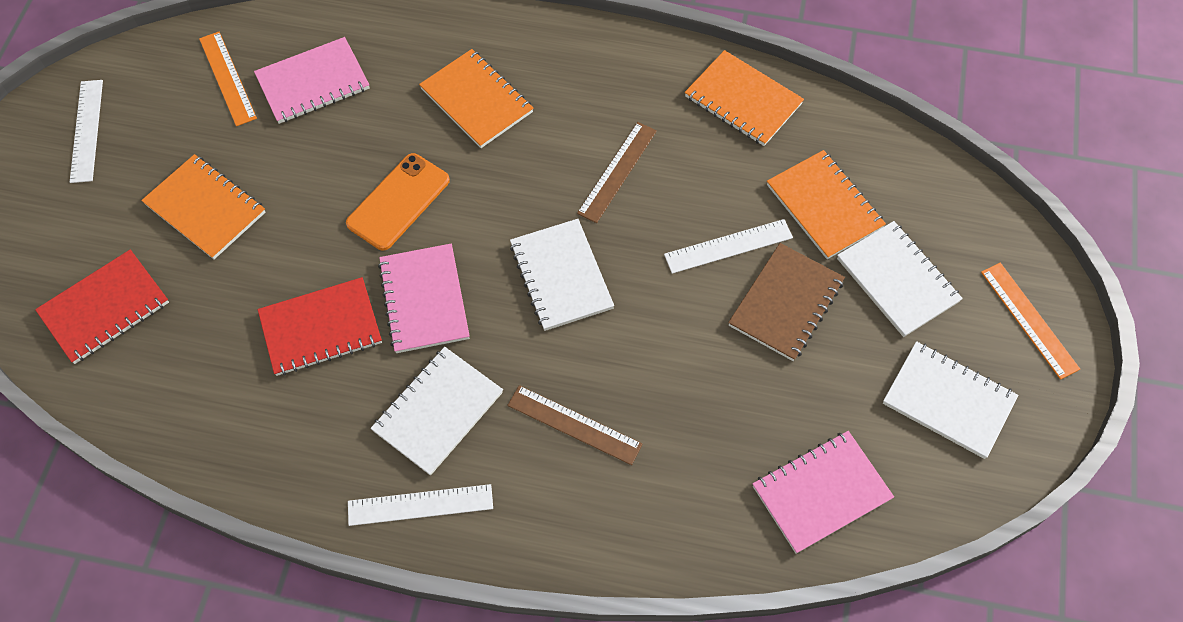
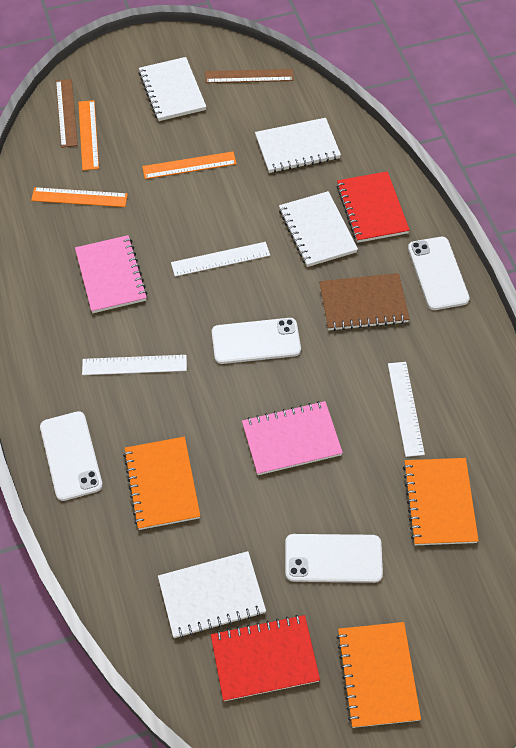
orange notebook: [141,154,266,259] [419,49,534,148] [685,50,804,146] [767,150,886,259] = 4 -> [123,437,200,530] [336,622,421,728] [403,458,479,545] = 3
orange phone: [346,153,450,250] = 1 -> none = 0
orange ruler: [199,32,257,126] [981,263,1080,380] = 2 -> [31,187,128,207] [78,100,99,171] [142,152,237,179] = 3
pink notebook: [254,37,370,124] [378,244,470,353] [753,431,894,554] = 3 -> [75,235,148,313] [242,401,343,475] = 2
white phone: none = 0 -> [40,411,103,501] [212,318,301,364] [285,534,383,583] [408,237,470,310] = 4

